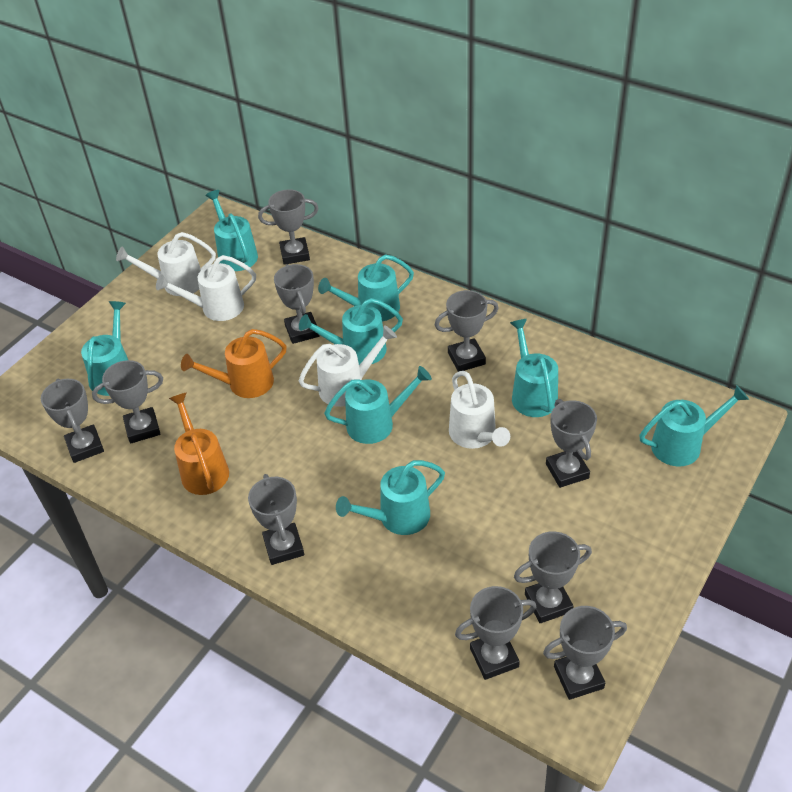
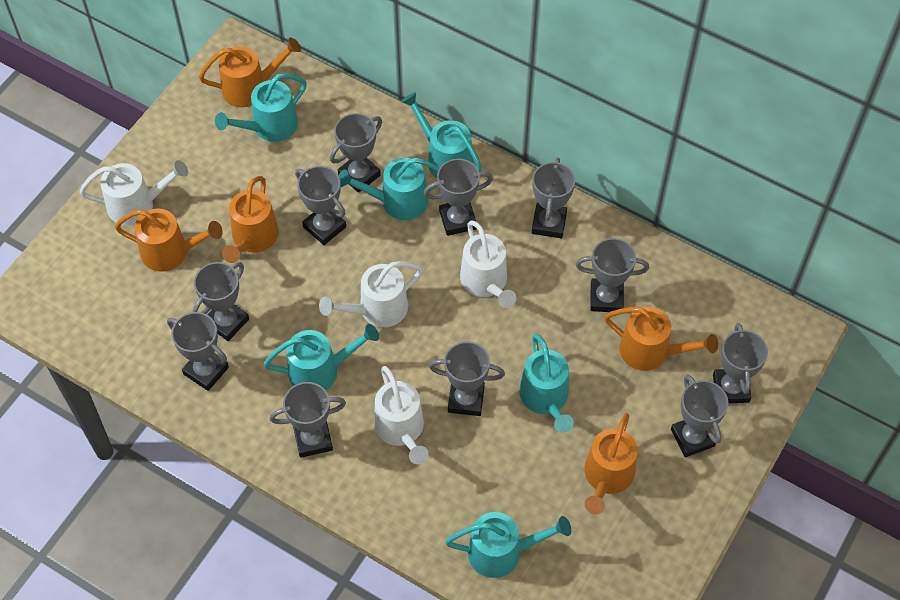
grey trophy: [41,378,104,463] [92,360,163,444] [248,474,304,565] [258,189,319,265] [274,264,320,344] [435,290,499,372] [455,586,536,680] [514,531,592,623] [543,606,627,700] [546,399,597,488] = 10 -> [167,312,229,391] [192,262,249,341] [270,382,346,458] [295,166,346,245] [330,113,382,193] [424,159,493,236] [429,341,505,416] [532,158,575,238] [575,238,649,312] [671,375,728,457] [713,323,768,403] = 11
orange watering can: [169,393,229,495] [181,329,287,398] = 2 -> [115,209,223,272] [199,37,301,107] [222,176,279,263] [584,413,638,515] [604,307,718,371] = 5
turquoise watering can: [81,301,128,396] [205,190,258,271] [299,298,403,365] [318,254,414,321] [324,366,432,444] [336,460,445,535] [510,319,558,417] [639,385,749,466] = 8 -> [215,73,307,142] [264,324,379,390] [339,158,439,220] [401,92,482,178] [445,512,571,578] [519,334,574,433] = 6

